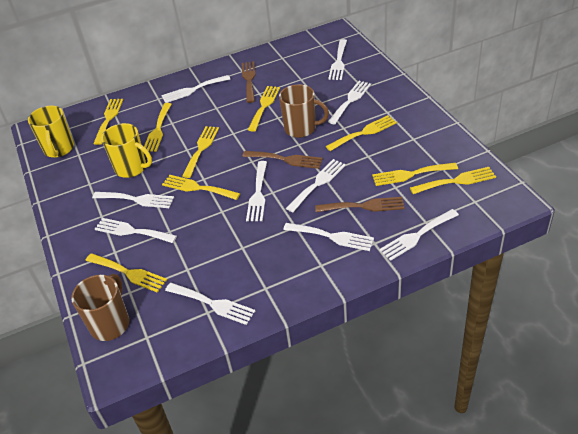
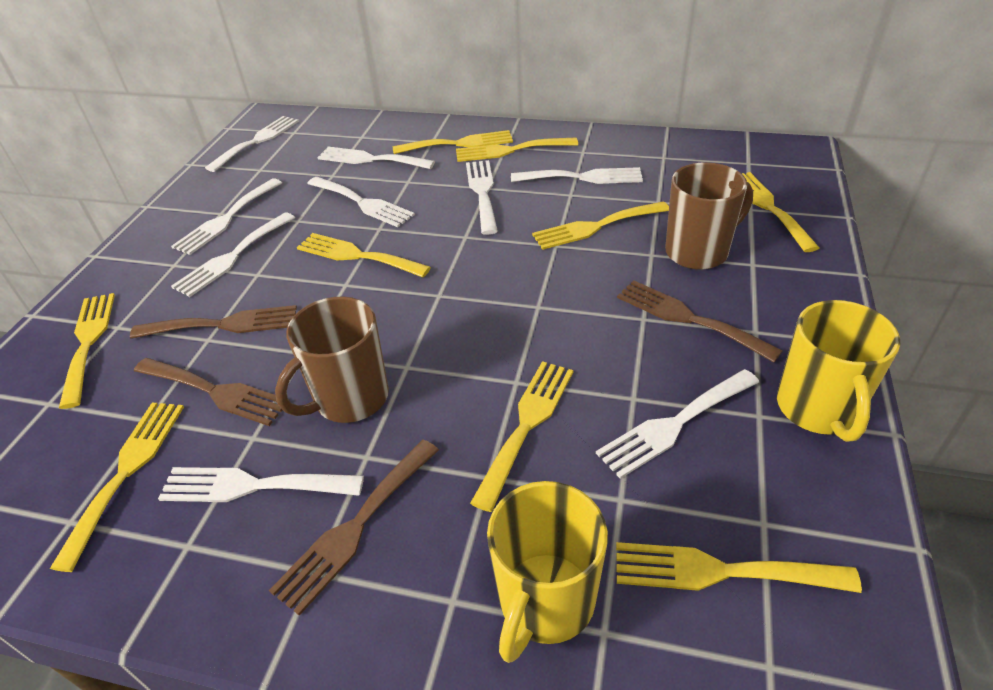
brown fork: [242,61,255,103] [242,151,323,169] [315,197,405,212] = 3 -> [130,305,297,339] [134,358,290,426] [269,440,439,616] [617,280,783,363] = 4
white fork: [92,192,174,208] [95,218,177,243] [162,75,230,103] [165,283,255,325] [246,161,267,221] [283,223,374,251] [286,159,346,212] [328,39,347,80] [328,81,371,124] [379,209,459,261] = 10 -> [158,467,364,502] [171,178,282,255] [171,212,295,297] [205,116,299,172] [307,177,415,227] [317,147,435,169] [466,160,498,235] [511,167,643,184] [596,369,759,479] = 9

